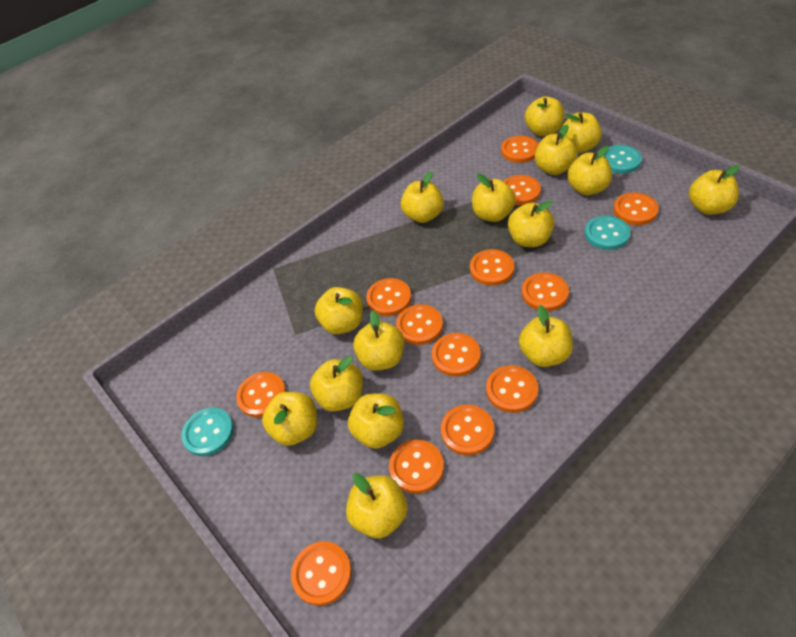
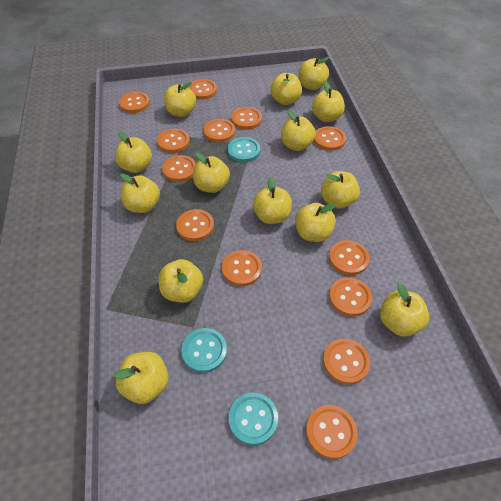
yellow apple: [262,392,317,446] [310,356,363,412] [315,287,363,334] [346,473,408,538] [348,393,404,449] [353,310,404,371] [401,172,444,223] [472,174,516,222] [508,201,554,247] [519,305,573,367] [525,96,564,136] [535,125,577,175] [561,112,602,153] [567,146,612,195] [689,165,740,215] = 15 -> [113,352,169,404] [115,132,152,173] [120,173,160,213] [159,259,203,303] [164,82,196,117] [193,152,230,193] [253,177,292,224] [271,73,302,105] [281,110,316,151] [295,203,336,242] [299,57,329,90] [312,81,345,122] [321,171,360,209] [380,283,429,337] = 14

